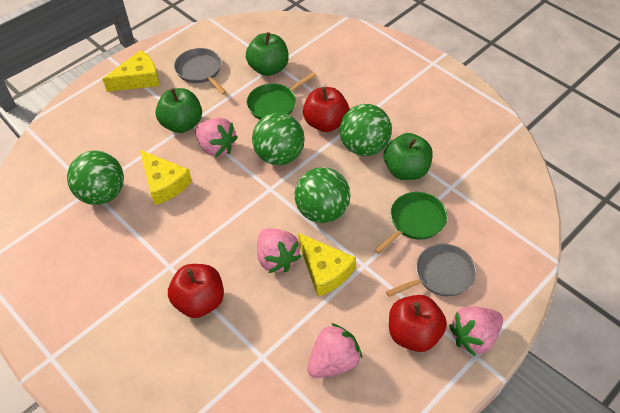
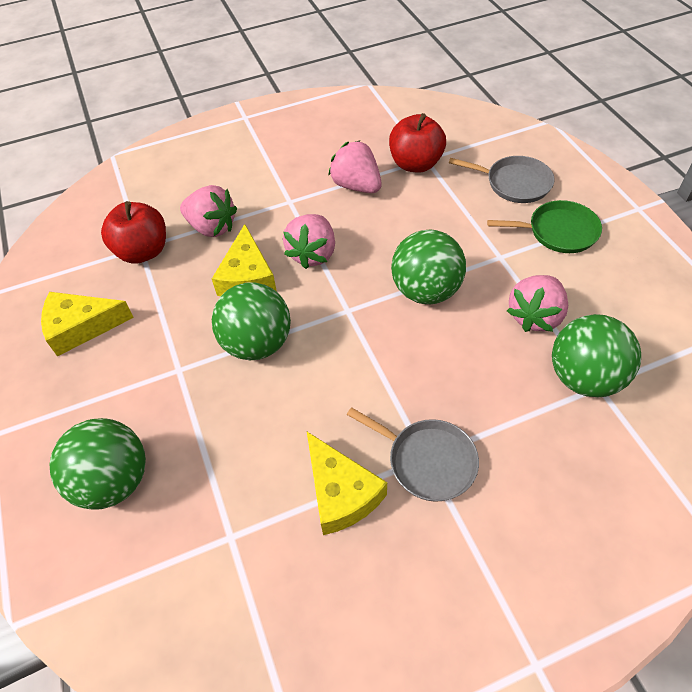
green apple: [155,88,202,133] [246,32,289,76] [384,133,433,180] = 3 -> none = 0
green pan: [247,72,317,120] [375,192,447,254] = 2 -> [487,200,602,253] = 1
red apple: [168,264,224,318] [303,87,349,132] [389,295,447,352] = 3 -> [101,201,166,264] [389,113,446,173] = 2

